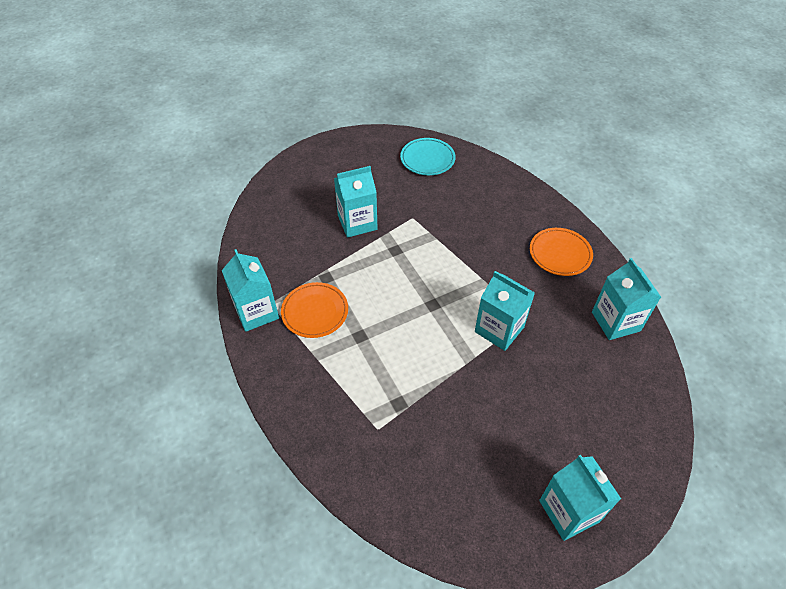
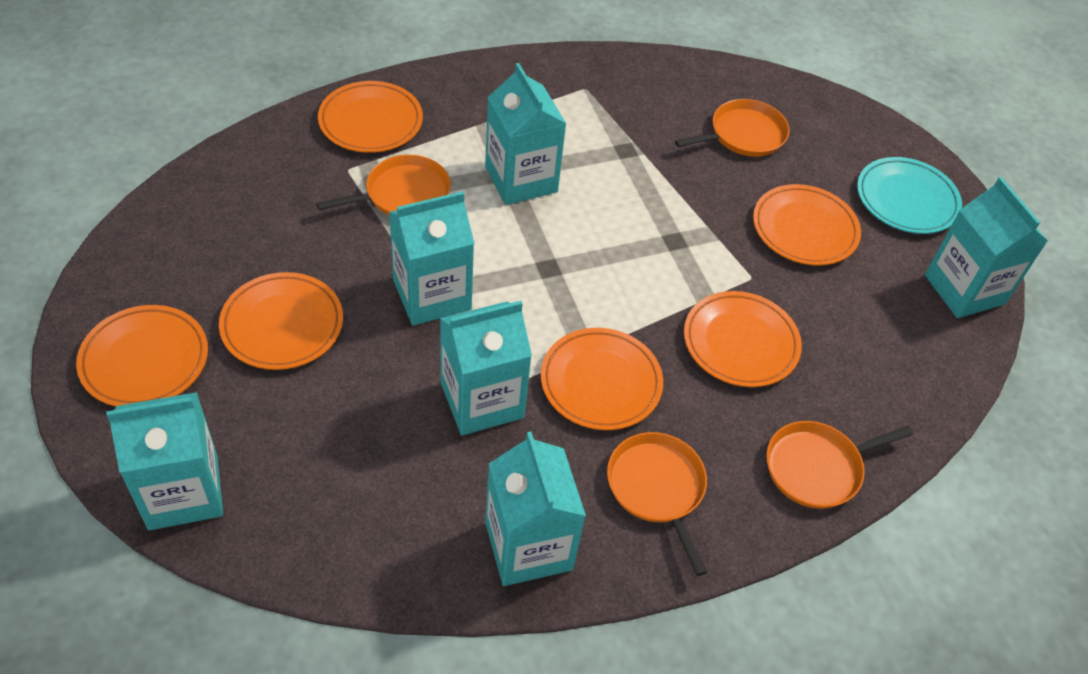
orange pan: none = 0 -> [316,155,451,215] [607,432,707,576] [675,99,790,157] [766,421,913,509] = 4
orange plate: [281,282,348,338] [530,228,593,276] = 2 -> [76,305,208,406] [219,272,343,370] [318,81,423,153] [541,328,663,430] [684,291,802,387] [753,184,861,266] = 6
turquoise carton: [222,249,279,332] [334,166,378,238] [475,271,535,351] [539,455,621,541] [592,258,661,340] = 5 -> [106,392,223,530] [389,191,474,326] [440,301,532,435] [485,63,566,205] [485,432,586,586] [925,177,1048,318] = 6

